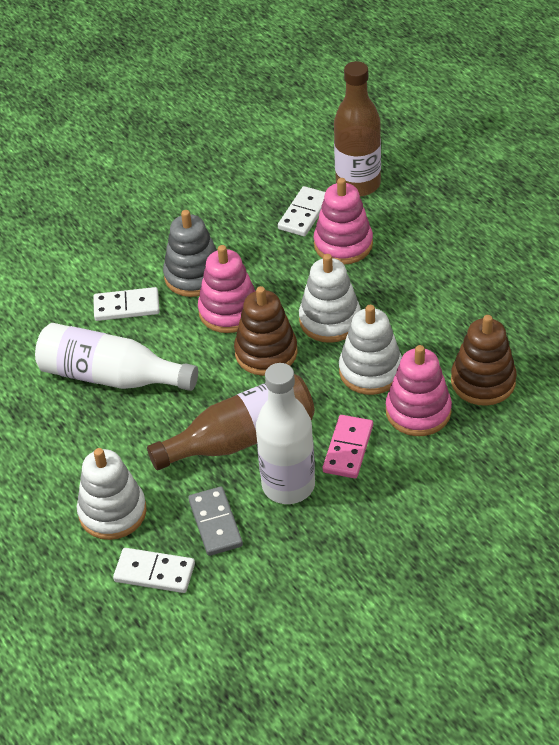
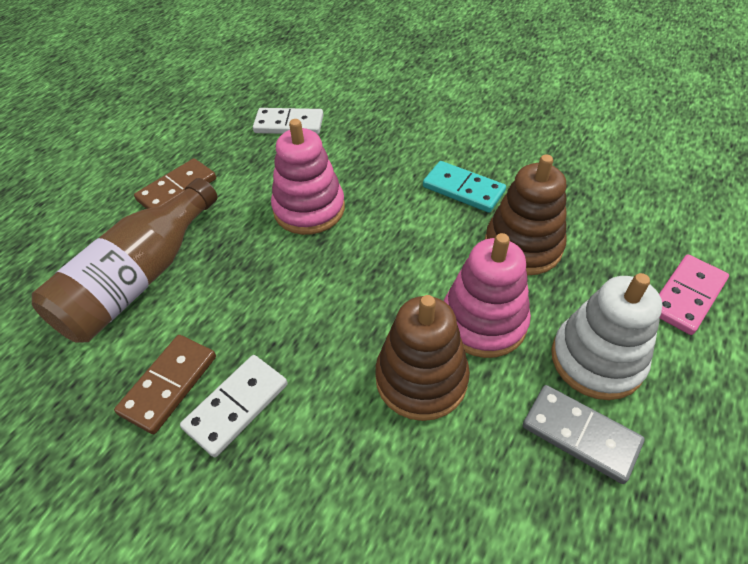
brown bottle: [147,374,315,470] [334,61,381,197] = 2 -> [32,178,217,343] = 1
brown domino: none = 0 -> [114,335,216,434] [134,158,216,209] = 2
grey stacking toy: [163,210,217,297] = 1 -> none = 0
pink stacking toy: [198,245,255,333] [314,178,373,265] [386,345,452,436] = 3 -> [271,119,345,235] [444,233,531,358] = 2
turquoise domino: none = 0 -> [423,161,506,213] = 1
white bottle: [35,323,198,391] [256,363,315,504] = 2 -> none = 0
white domino: [93,287,160,321] [113,548,195,593] [278,186,325,236] = 3 -> [180,355,288,458] [253,108,324,134] = 2
white stacking toy: [77,448,147,540] [299,254,361,343] [339,305,402,395] = 3 -> [551,273,662,400] = 1

